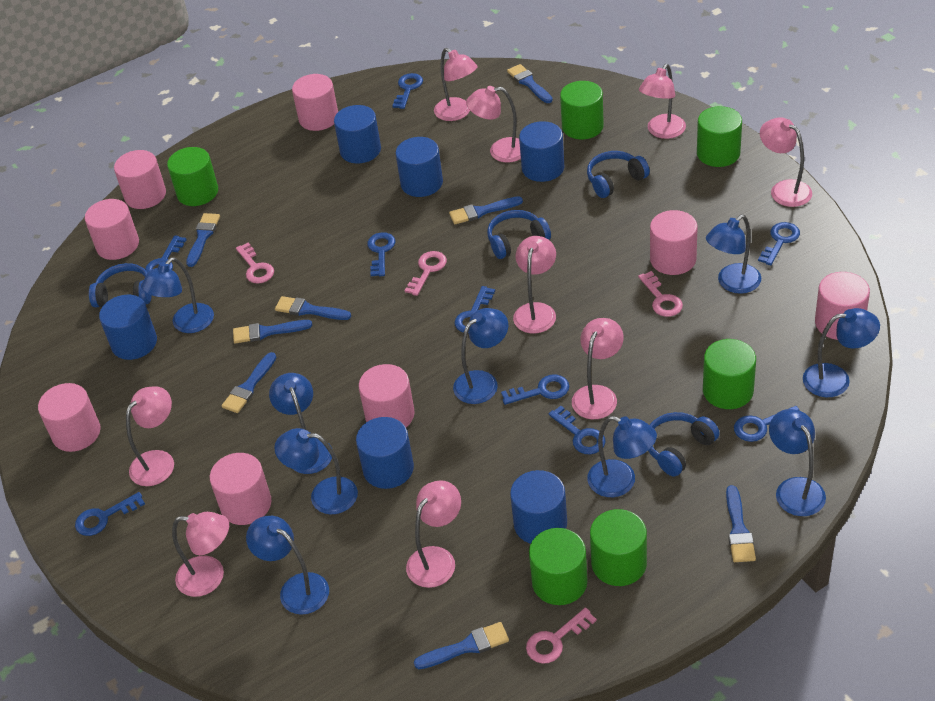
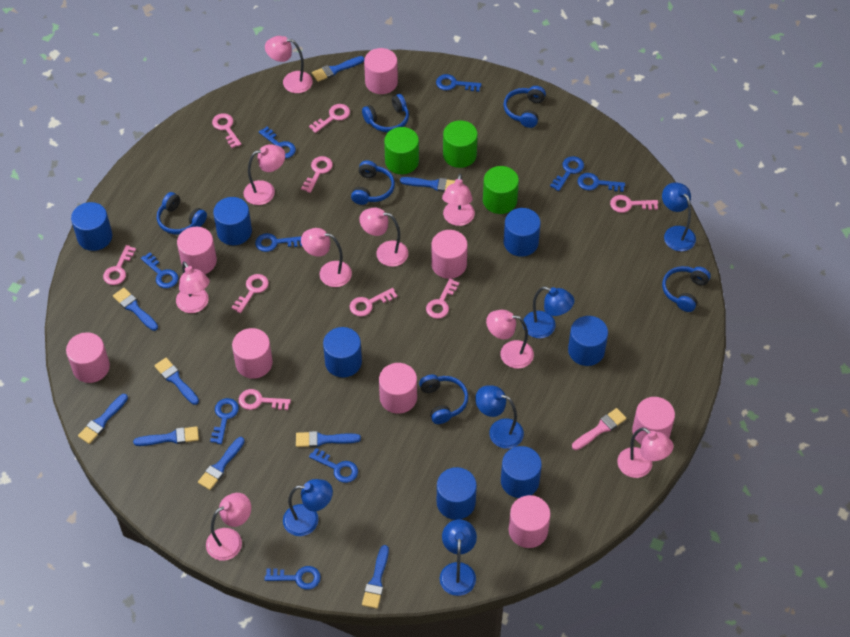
blue brush: [186,213,220,267] [222,352,277,413] [233,320,312,344] [275,296,351,320] [414,622,509,669] [449,196,523,224] [507,64,553,103] [726,485,756,562] = 8 -> [78,394,128,444] [113,288,158,331] [133,426,199,446] [154,358,199,405] [198,437,245,490] [296,431,361,447] [312,56,365,82] [362,545,389,609] [400,177,455,192] = 9
blue cylinder: [99,295,157,360] [334,105,381,163] [356,417,414,489] [395,137,443,197] [510,470,567,544] [519,121,564,182] = 6 -> [71,202,112,251] [213,197,252,245] [323,327,362,378] [437,467,477,520] [501,446,542,498] [504,208,541,257] [568,316,608,366] = 7
blue headphones: [89,263,152,308] [487,210,551,259] [587,151,650,198] [648,412,720,477] = 4 -> [157,192,207,235] [351,160,395,205] [362,94,409,132] [419,375,468,424] [504,86,546,128] [662,266,711,312] = 6
blue lamp: [141,258,214,333] [246,516,329,615] [269,373,332,474] [274,428,358,515] [453,308,508,404] [587,416,657,497] [706,215,761,294] [769,409,826,516] [803,308,880,397] = 9 -> [283,479,333,536] [440,519,477,596] [475,385,524,449] [523,286,574,338] [662,182,696,251] = 5
green cylinder: [167,147,218,206] [529,528,588,605] [560,81,604,140] [590,509,647,586] [697,106,742,167] [703,339,756,409] = 6 -> [384,127,419,174] [443,120,478,168] [483,166,519,214] = 3
pink brush: none = 0 -> [572,408,626,450] = 1
pink key: [236,243,274,284] [405,251,447,296] [526,608,597,664] [638,271,683,317] = 4 -> [103,245,136,285] [212,113,242,148] [231,274,269,313] [239,389,291,410] [301,156,333,193] [309,104,350,133] [350,288,398,316] [426,278,459,319] [610,195,658,213] = 9

